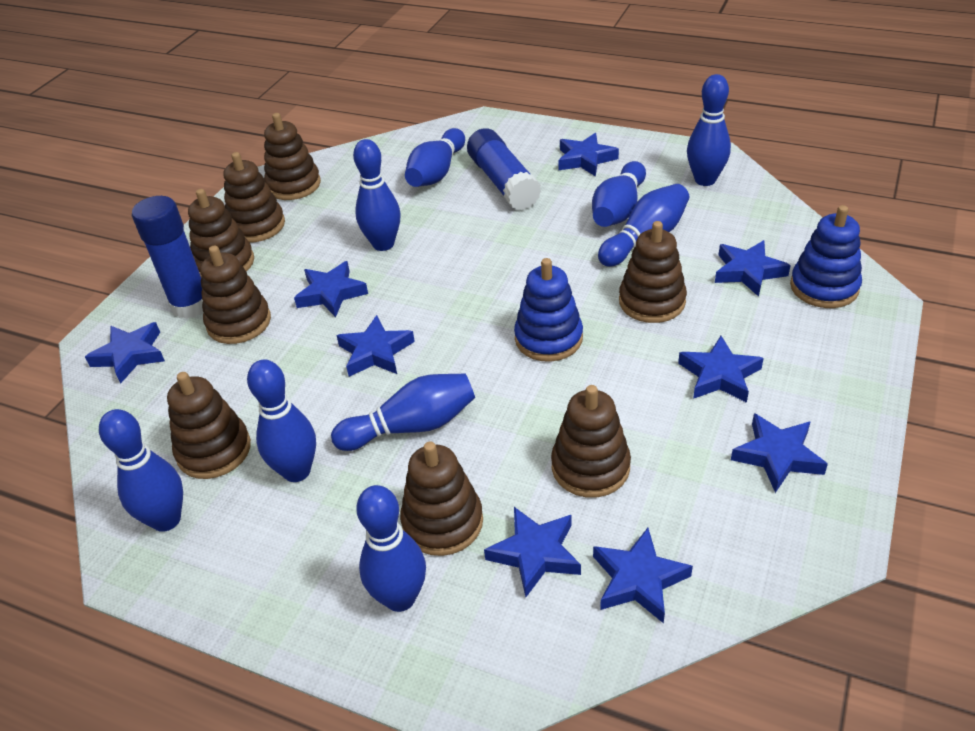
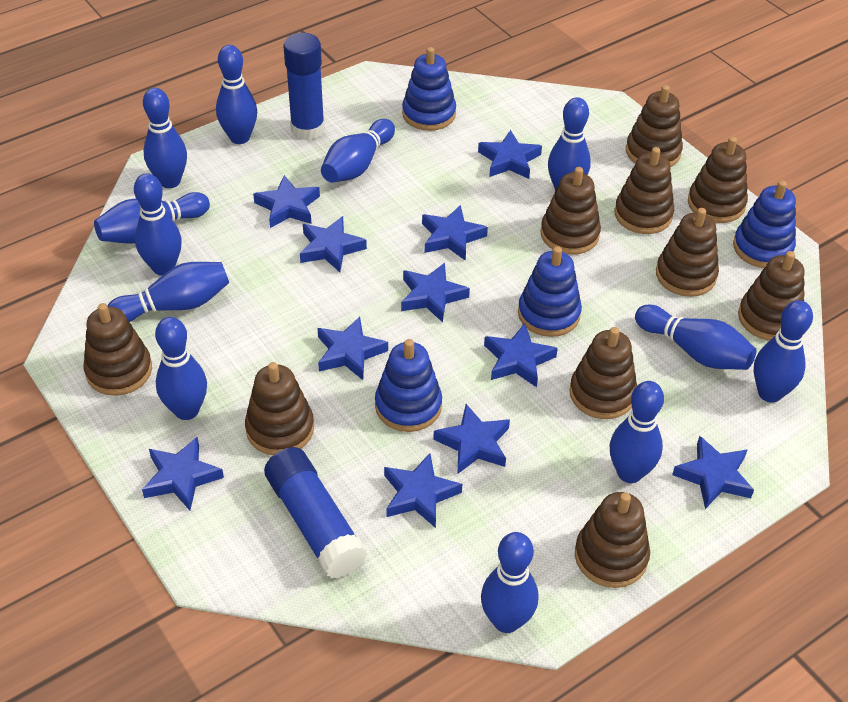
blue bowling pin: [99,409,183,532] [247,360,316,482] [331,373,475,451] [353,139,400,251] [356,485,426,612] [405,128,465,187] [592,161,646,227] [598,184,689,267] [687,74,731,186] = 9 -> [94,192,210,244] [107,262,229,322] [134,173,182,276] [143,88,187,188] [155,317,207,420] [216,45,257,144] [321,119,395,183] [481,532,538,633] [548,97,591,191] [610,381,664,483] [635,305,757,370] [754,300,813,403] = 12
blue stacking toy: [514,258,583,362] [790,205,862,308] = 2 -> [375,339,442,432] [402,47,456,131] [518,246,582,337] [733,180,796,268] = 4
blue star: [85,322,165,384] [294,261,368,317] [336,315,415,377] [484,507,581,597] [558,133,619,177] [593,528,693,623] [678,336,764,403] [715,240,791,297] [731,413,828,493] = 9 -> [142,437,224,510] [253,175,320,228] [300,216,367,272] [318,316,388,380] [384,453,462,528] [401,263,470,322] [422,205,488,261] [433,404,510,474] [478,130,542,179] [484,323,558,387] [672,436,754,509] = 11
brown stacking toy: [167,372,251,479] [188,189,254,277] [200,245,271,344] [224,152,285,243] [264,113,321,200] [400,442,483,556] [551,385,631,498] [619,221,687,323] = 8 -> [84,303,152,396] [245,362,314,455] [541,167,601,255] [570,327,637,419] [575,492,650,588] [614,147,674,234] [626,85,683,167] [656,208,719,297] [688,136,748,223] [738,251,805,341] = 10

